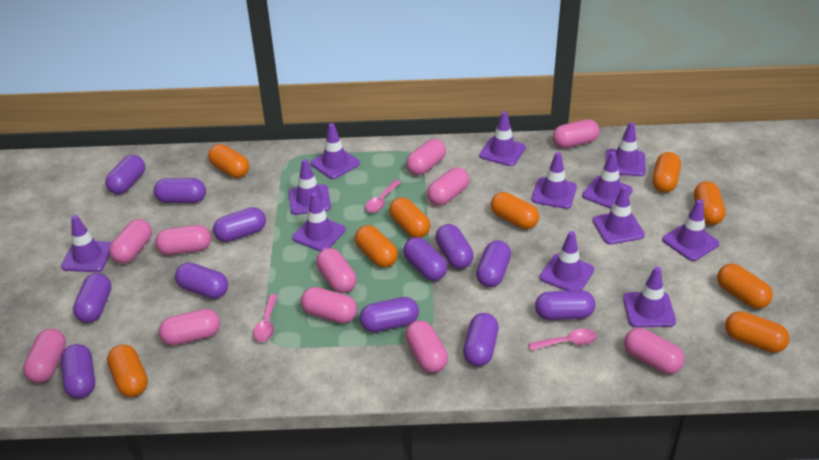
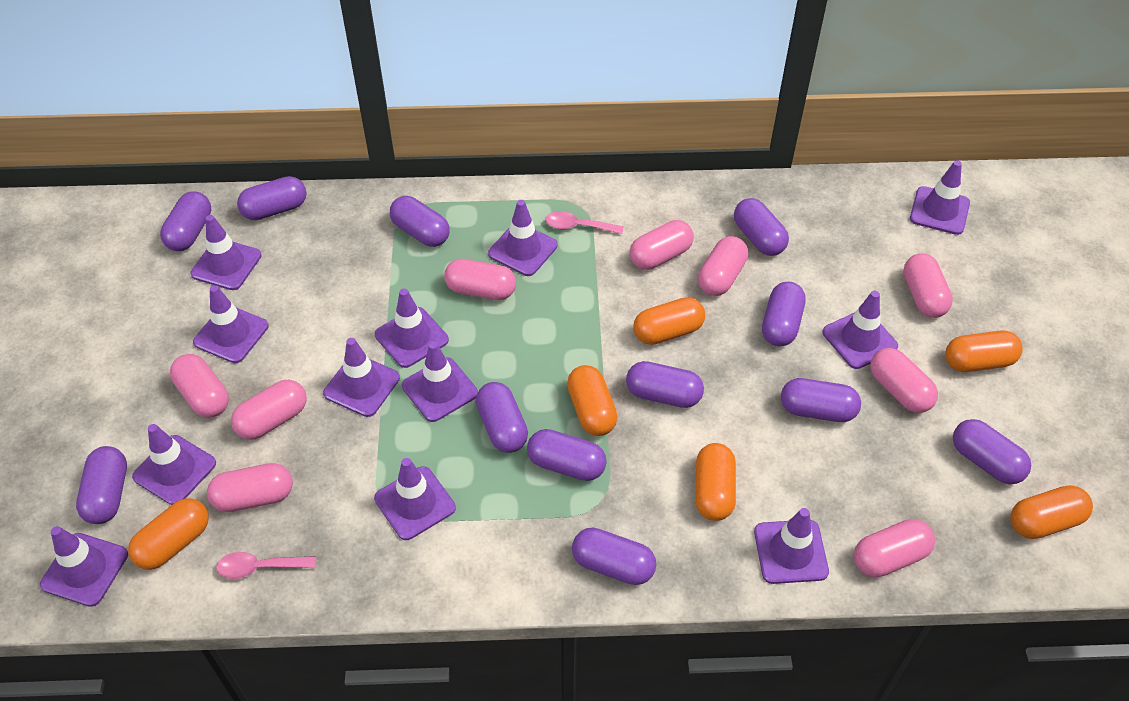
orange capsule: [107,344,148,397] [208,144,249,178] [355,225,398,268] [389,197,430,238] [491,192,539,229] [652,152,681,193] [694,181,726,225] [717,264,773,309] [725,311,790,353] = 9 -> [128,498,209,570] [567,365,618,436] [633,297,705,345] [695,443,736,521] [945,330,1023,372] [1010,485,1093,539] = 6
pink capsule: [23,329,66,383] [109,219,152,264] [155,225,211,255] [159,309,220,346] [301,287,357,323] [316,248,357,293] [405,320,448,373] [406,139,446,175] [427,168,469,205] [553,119,599,148] [624,328,685,374] = 11 -> [170,354,229,417] [207,463,293,512] [231,380,307,440] [444,259,516,300] [629,220,694,270] [698,236,748,296] [854,519,935,577] [870,348,938,413] [903,254,953,318] = 9
pink spoon: [253,294,278,342] [365,180,401,213] [528,329,597,351] = 3 -> [216,552,316,579] [545,211,624,234] = 2

